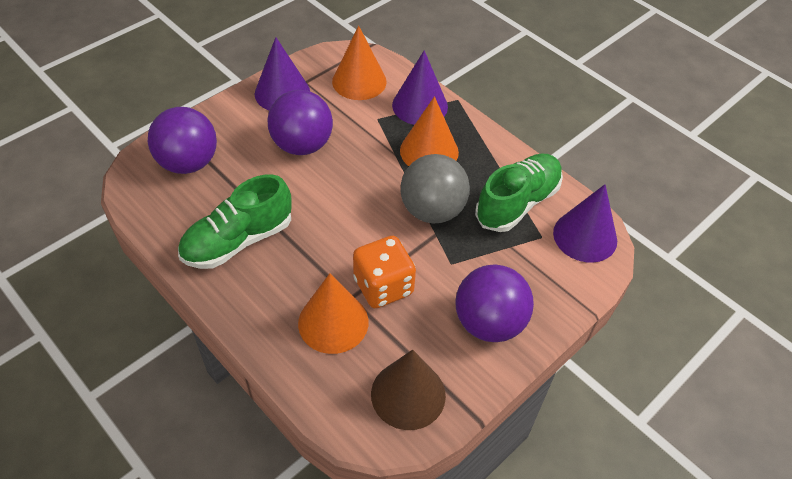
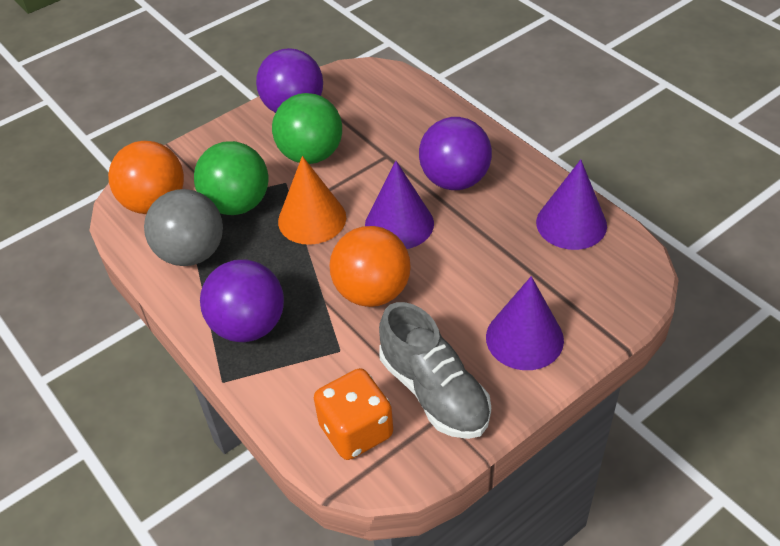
brown cone: [371,350,446,430] = 1 -> none = 0
green ball: none = 0 -> [194,141,268,215] [272,93,342,164] = 2
green shoe: [178,174,292,269] [475,153,563,232] = 2 -> none = 0
grey shoe: none = 0 -> [379,302,491,439] = 1
orange ball: none = 0 -> [108,141,184,214] [329,226,411,307] = 2
orange cone: [298,273,369,354] [332,26,387,100] [400,96,459,166] = 3 -> [278,156,346,245] = 1

